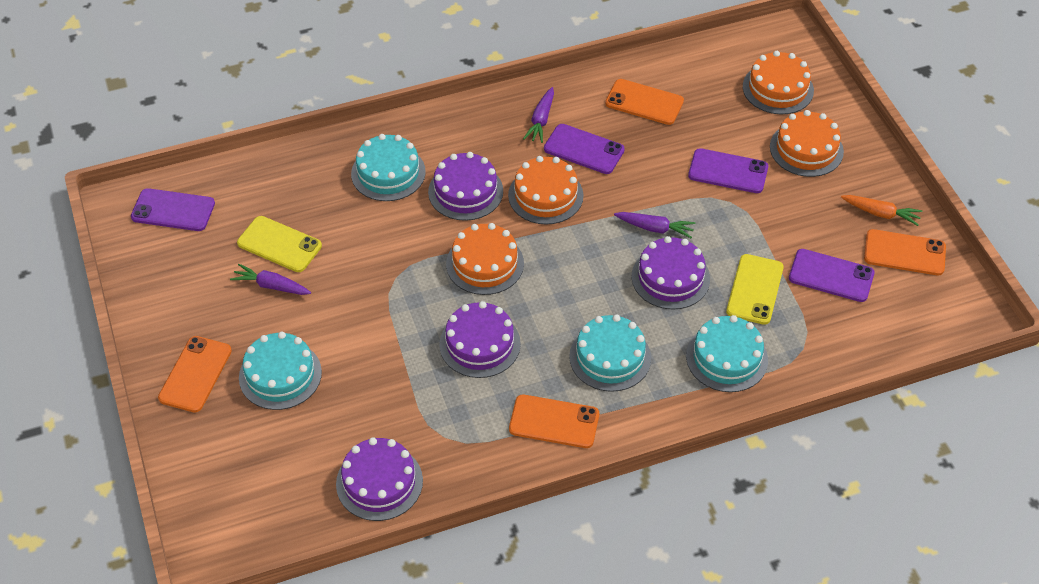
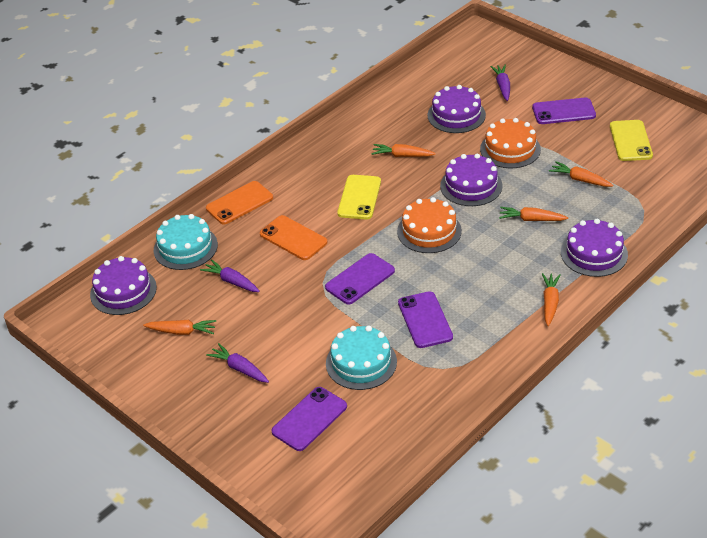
orange cake: [446,223,524,295] [508,156,583,224] [743,51,814,114] [770,110,844,177] = 4 -> [397,197,462,253] [480,118,541,168] = 2
orange carrot: [841,195,922,226] = 1 -> [143,320,216,335] [371,144,436,157] [499,207,568,221] [542,273,561,326] [549,161,614,187] = 5
orange phone: [158,336,232,412] [509,394,599,448] [605,79,684,125] [864,229,946,275] = 4 -> [206,181,273,224] [260,215,327,260] = 2
turquoise cake: [239,332,322,410] [351,134,426,201] [569,315,651,392] [686,315,768,392] = 4 -> [154,214,218,270] [326,326,397,390] = 2

